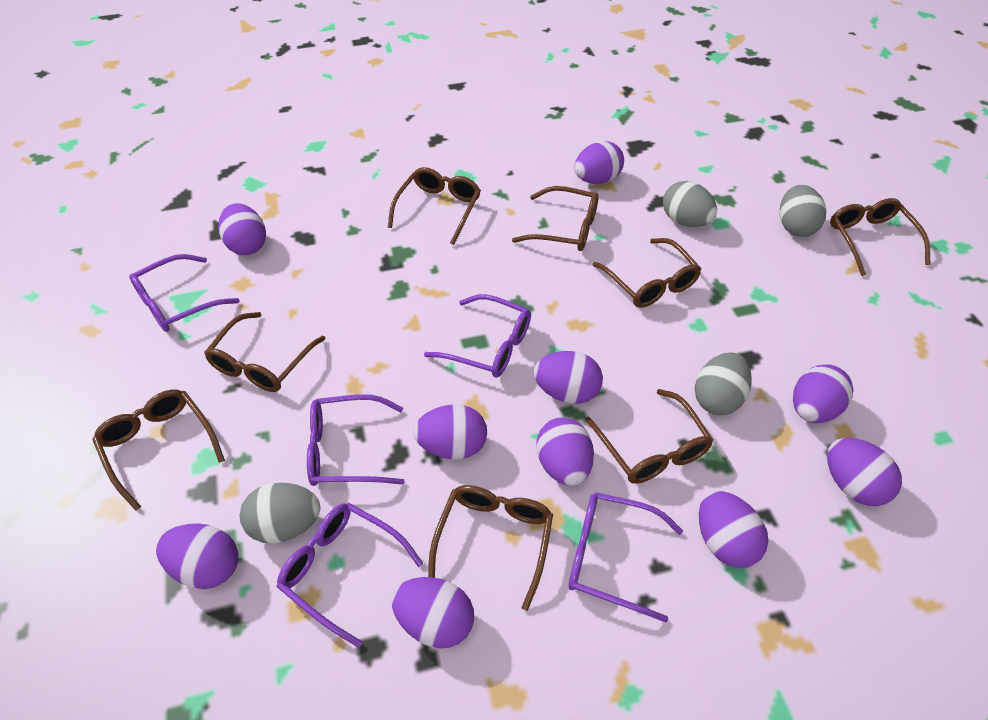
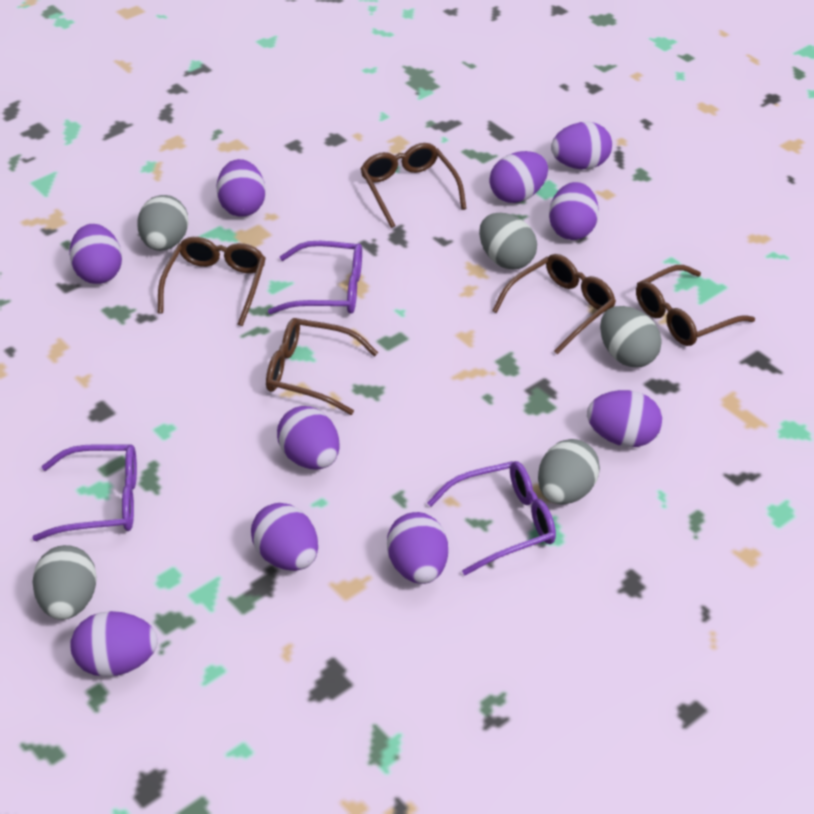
brown glasses: [92,389,225,511] [204,312,325,392] [388,167,481,245] [428,485,553,611] [512,186,599,251] [585,389,713,484] [592,238,701,308] [830,198,931,276] = 8 -> [158,237,266,326] [266,318,378,415] [360,143,467,228] [492,254,616,355] [636,265,755,346] = 5
grey egg: [240,483,320,544] [663,181,717,227] [695,352,752,415] [780,185,826,237] = 4 -> [32,545,97,620] [137,195,189,251] [479,213,537,270] [538,439,600,504] [600,306,662,368] = 5
purple glasses: [129,254,240,332] [276,503,423,648] [307,394,405,486] [424,294,531,378] [568,492,683,622] = 5 -> [32,444,137,541] [268,241,362,314] [427,461,556,575] = 3

